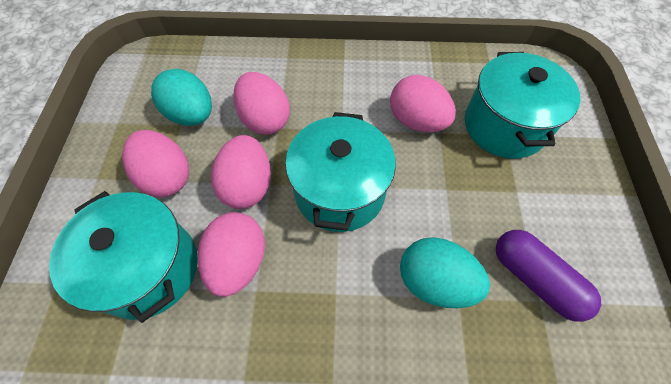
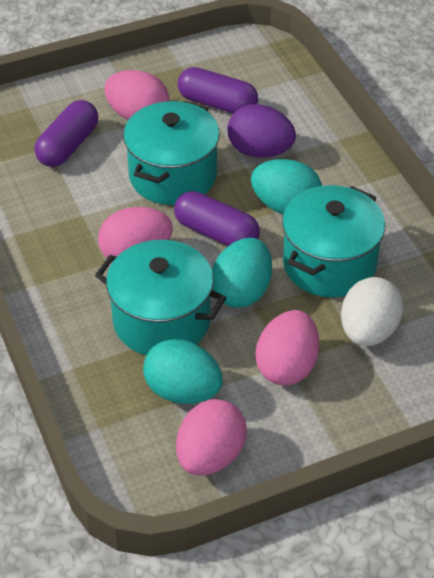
pink egg: [122,130,189,197] [197,212,265,297] [211,135,271,209] [233,72,290,135] [390,75,456,132] = 5 -> [98,207,173,262] [104,70,169,120] [176,399,247,475] [255,310,319,386] = 4
purple capsule: [496,230,601,322] = 1 -> [34,100,98,167] [174,191,260,246] [178,67,258,113] = 3
purple egg: none = 0 -> [227,104,296,158] = 1
turquoise egg: [151,69,212,126] [400,237,490,308] = 2 -> [143,339,223,404] [212,238,272,308] [251,159,322,214] = 3
white egg: none = 0 -> [341,277,403,346] = 1

